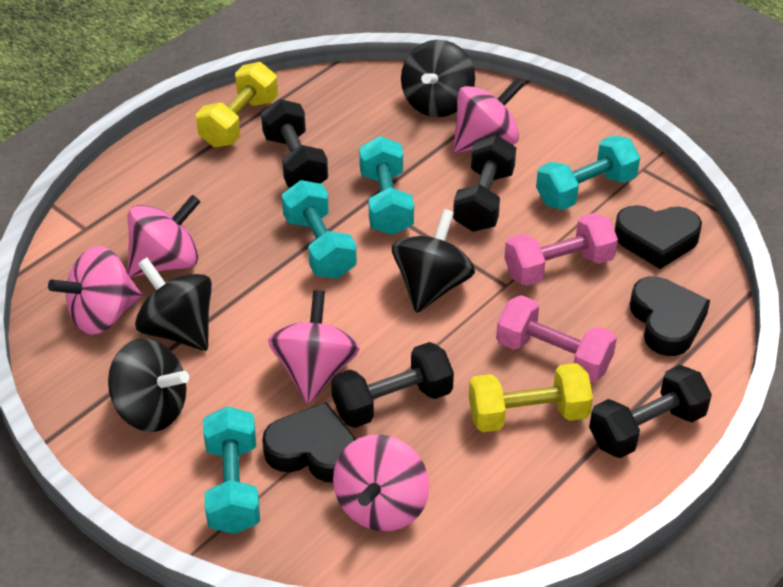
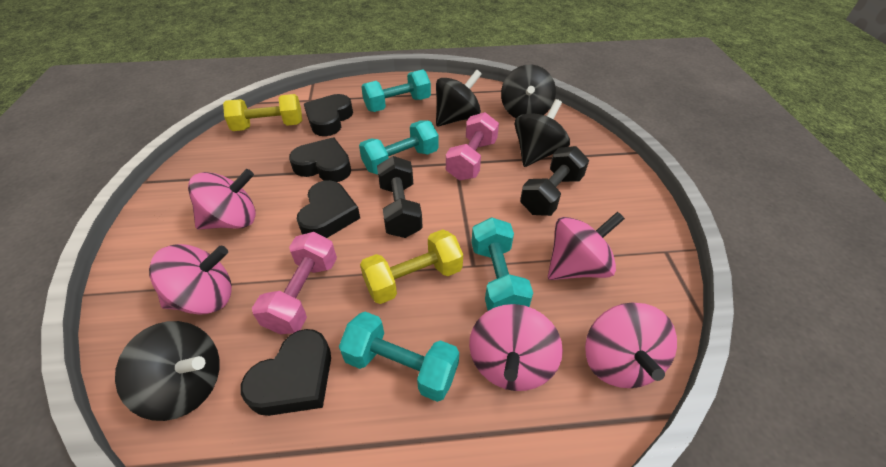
black dumbbell: [261,99,328,187] [331,342,454,428] [453,135,516,232] [589,365,712,458] = 4 -> [377,156,423,238] [520,146,589,216] = 2
black heart: [262,402,356,482] [615,205,702,269] [630,276,710,356] = 3 -> [241,329,331,416] [289,137,351,182] [297,180,360,238] [304,94,353,136] = 4

